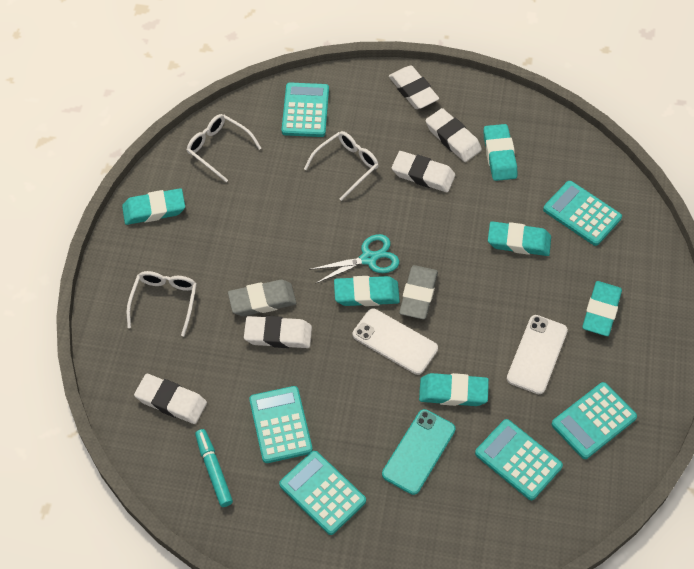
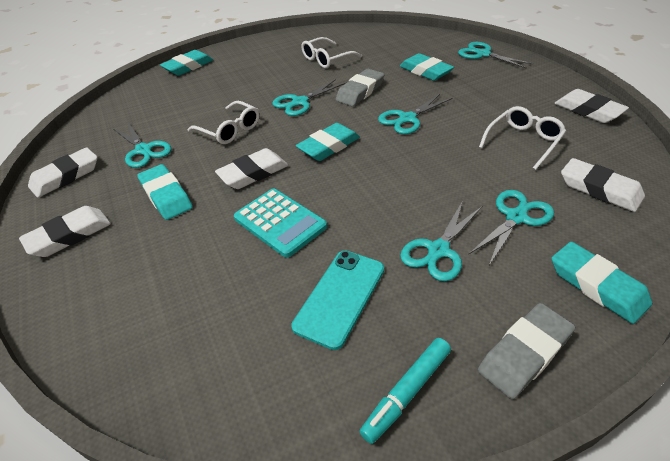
turquoise calculator: [249,386,313,463] [279,451,366,535] [282,82,329,137] [475,419,563,500] [543,181,622,246] [551,382,637,459] = 6 -> [234,189,327,258] = 1
turquoise eraser: [122,188,185,225] [334,276,400,306] [419,373,489,406] [483,124,517,181] [488,221,551,256] [582,281,622,336] = 6 -> [137,164,193,220] [160,50,213,76] [296,123,360,161] [400,53,454,81] [551,242,652,324] = 5
turquoise scissors: [309,234,400,284] = 1 -> [113,123,172,168] [272,79,345,116] [378,94,452,134] [400,201,482,281] [458,42,533,69] [468,190,554,265] = 6
white phone: [353,309,438,375] [507,315,568,394] = 2 -> none = 0

